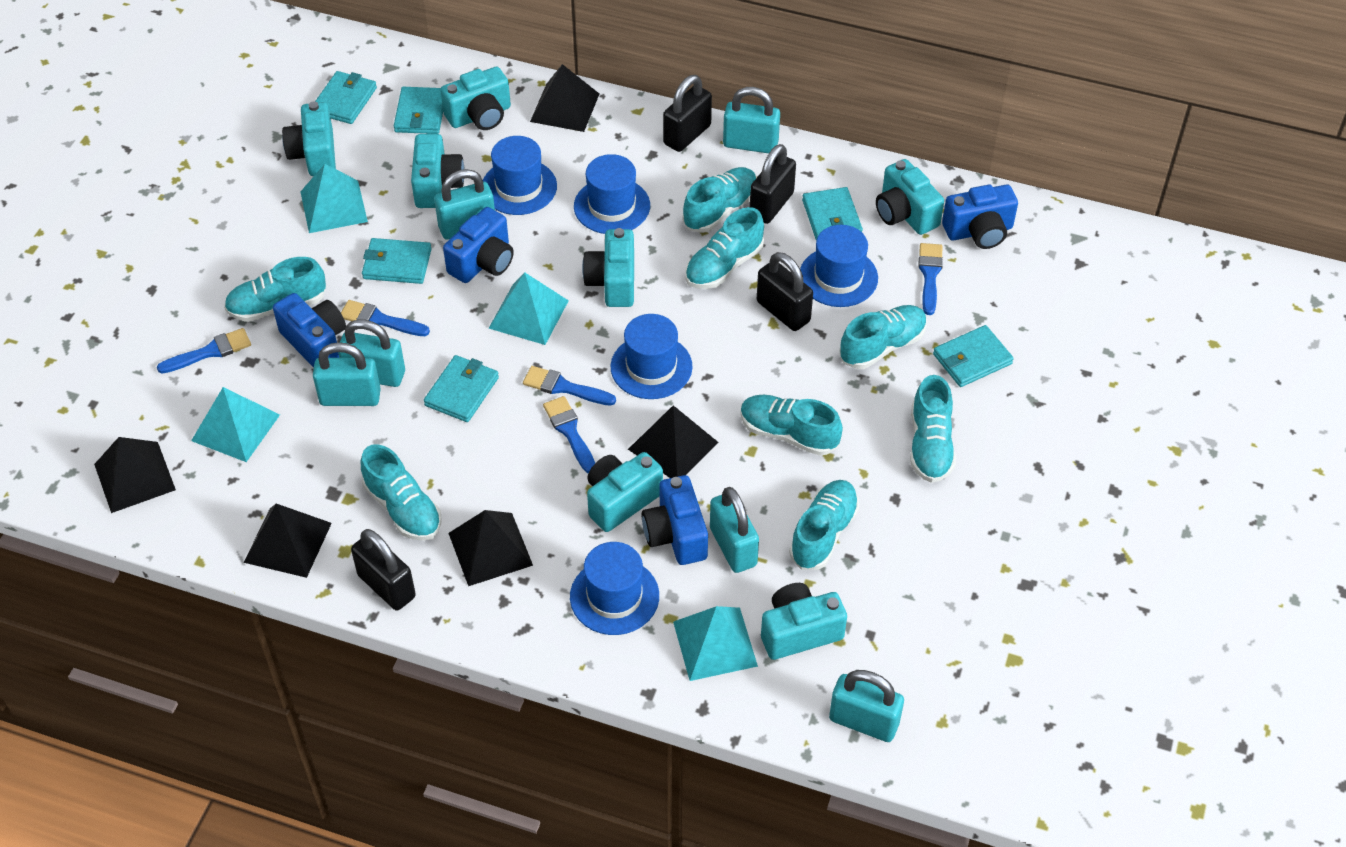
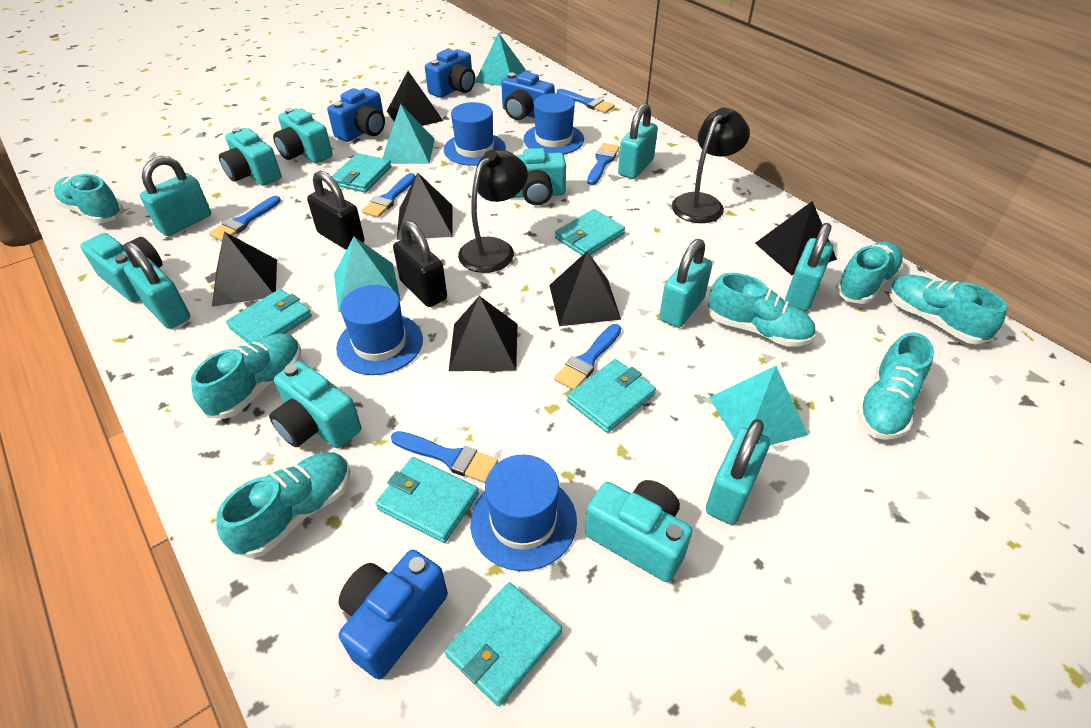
black lamp: none = 0 -> [458,150,528,273] [672,107,750,223] = 2
black padlock: [351,529,416,610] [663,75,712,152] [750,144,796,224] [757,252,813,331] = 4 -> [307,171,364,250] [393,220,447,307] = 2
black pyramid: [94,437,176,513] [244,504,332,578] [449,510,533,586] [530,64,599,132] [628,405,719,478] = 5 -> [212,232,277,307] [387,71,443,126] [397,173,453,240] [449,296,517,371] [549,251,621,326] [755,201,837,275] = 6
blue brush: [157,328,251,374] [341,300,430,336] [523,366,616,406] [543,396,595,473] [918,243,943,315] = 5 -> [209,196,281,241] [362,173,416,218] [391,431,498,483] [554,324,621,390] [557,89,615,113] [587,143,619,185] = 6
blue hat: [483,136,557,215] [570,542,659,635] [574,154,650,234] [611,314,692,399] [800,225,878,307] = 5 -> [336,285,423,375] [444,102,506,166] [470,455,577,571] [523,93,584,155] = 4
turquoise camera: [282,101,336,176] [411,134,464,208] [441,67,511,130] [582,228,634,307] [587,452,663,532] [761,583,847,660] [876,159,944,235] = 7 -> [80,233,163,303] [219,127,281,186] [269,361,361,448] [273,108,333,163] [512,148,566,205] [585,480,692,582] = 6
turquoise shoe: [224,257,326,322] [361,444,442,541] [683,167,756,233] [685,207,764,289] [740,394,843,456] [789,480,859,570] [839,305,927,369] [910,375,956,483] = 8 -> [54,174,123,223] [191,333,301,419] [216,453,351,558] [708,273,816,347] [835,241,903,304] [856,332,934,440] [889,275,1007,344] = 7

